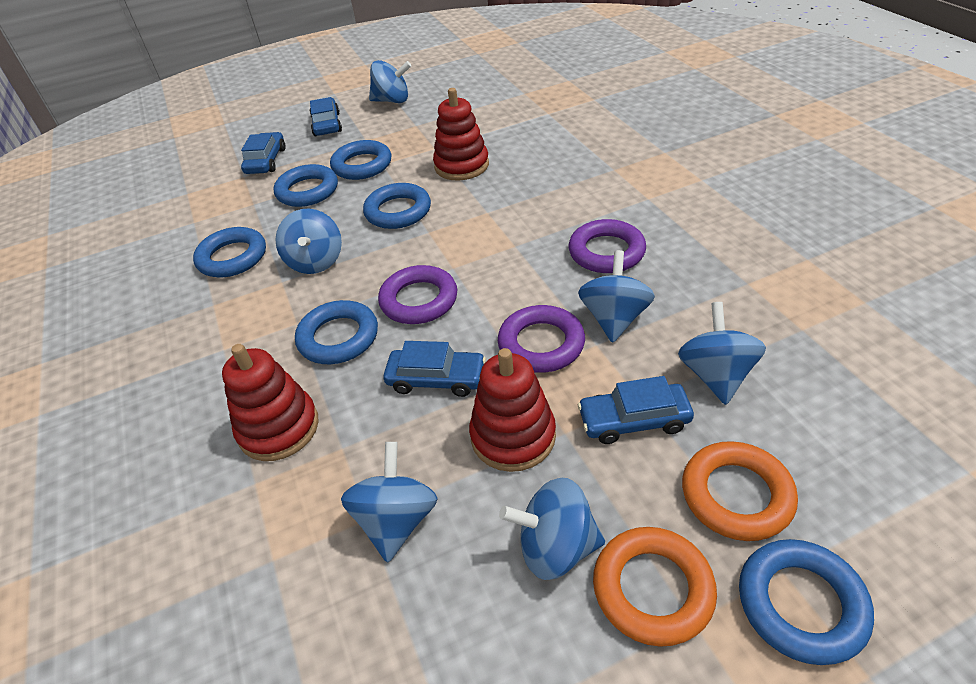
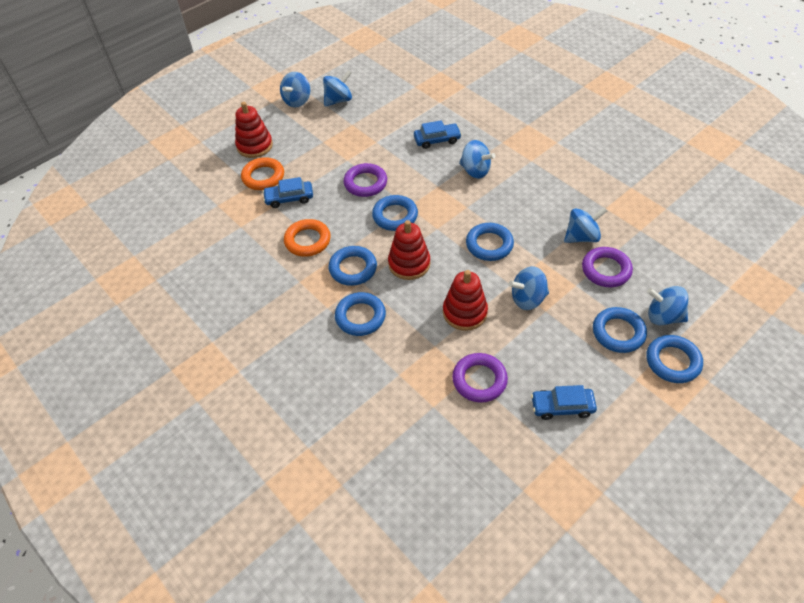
blue car: [241,132,286,174] [310,97,342,136] [383,341,486,397] [578,376,694,444] = 4 -> [263,177,313,208] [414,120,462,149] [531,385,597,420] = 3

